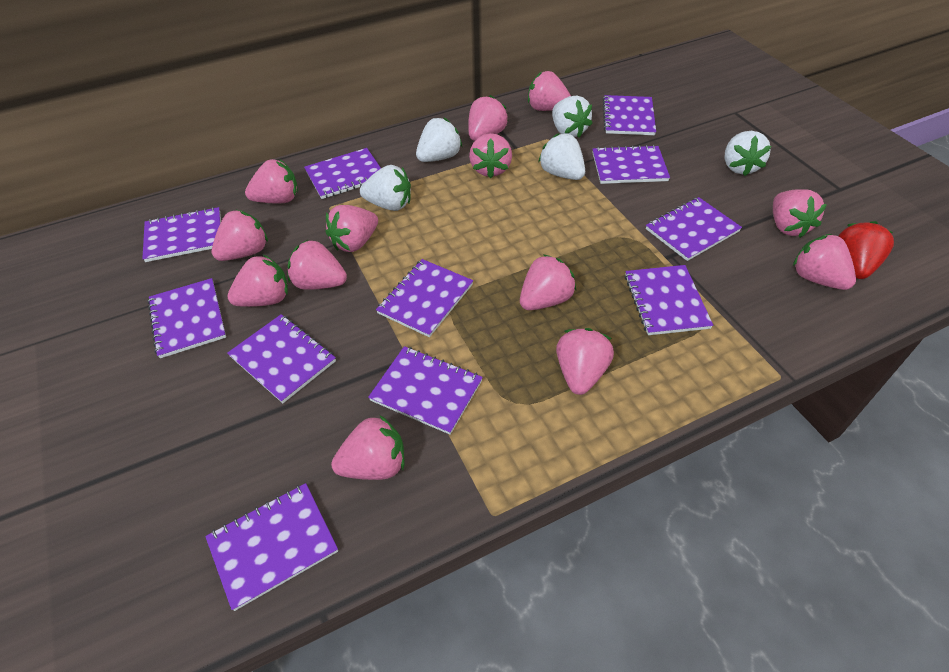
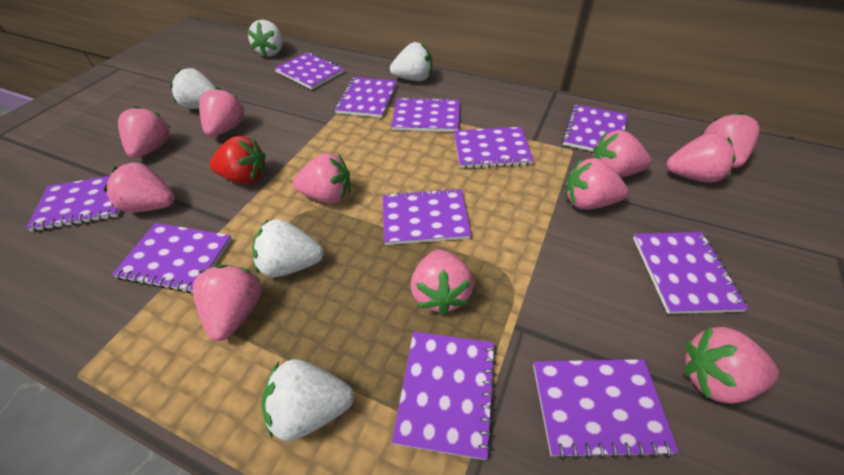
pink strawberry: [212,210,268,261] [227,254,288,307] [245,159,298,203] [287,240,347,290] [326,205,378,252] [331,415,405,480] [468,95,508,141] [469,133,512,179] [520,254,576,310] [528,71,571,111] [556,328,614,395] [773,189,827,238] [793,234,856,290] = 13 -> [104,162,175,212] [118,106,171,158] [193,265,262,341] [199,87,246,137] [293,153,351,203] [411,250,474,316] [565,158,629,210] [593,130,651,178] [666,133,736,183] [684,326,779,404] [702,112,760,168] = 11

